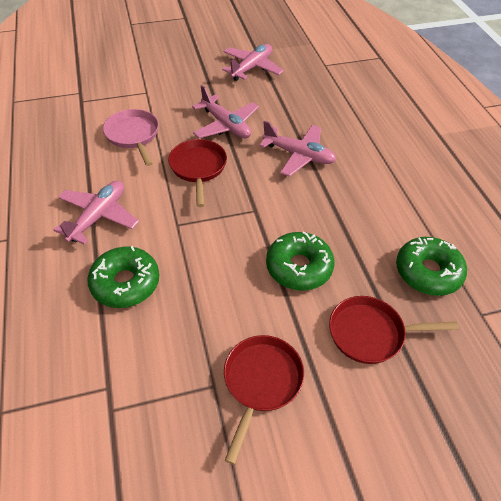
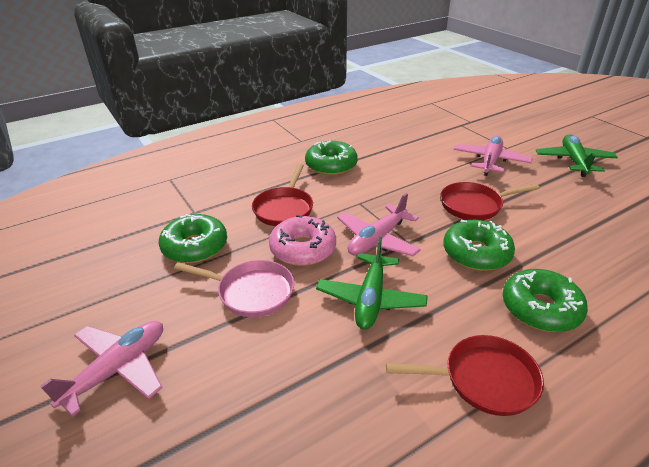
green donut: [87,246,159,308] [266,231,335,291] [396,237,467,296] = 3 -> [159,214,227,263] [305,141,358,175] [443,220,515,271] [502,269,588,332] = 4
green plane: none = 0 -> [316,237,428,329] [536,135,618,177] = 2
pink donut: none = 0 -> [269,214,336,266] = 1
pink plane: [54,181,139,245] [192,85,259,138] [222,44,284,81] [259,121,336,177] = 4 -> [40,321,163,417] [337,193,421,257] [454,136,533,176] = 3

